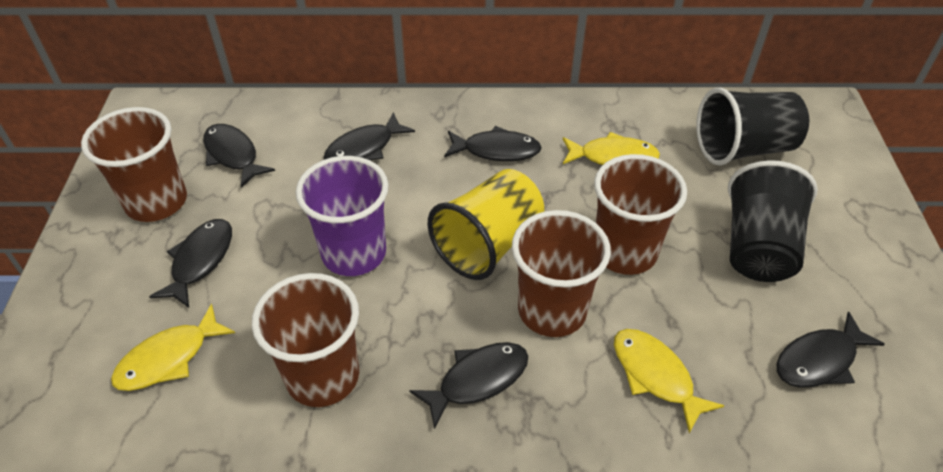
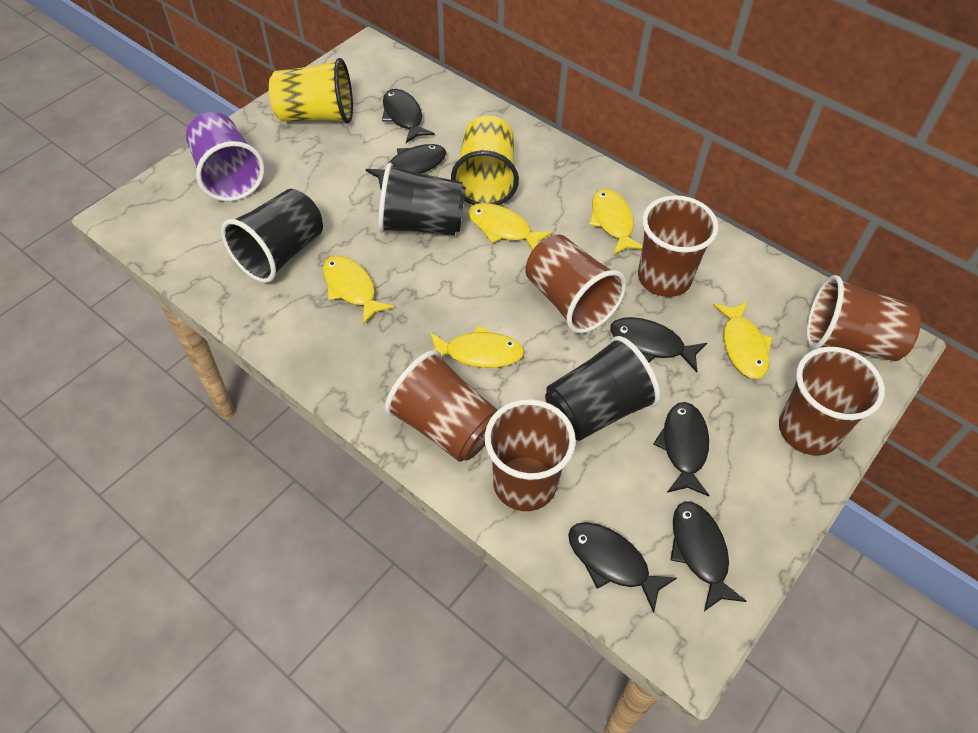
black cup: [696,88,809,166] [728,160,818,282] = 2 -> [221,189,323,283] [378,163,466,236] [545,336,661,441] = 3
brown cup: [81,107,187,222] [252,273,359,407] [512,210,611,337] [594,154,687,275] = 4 -> [385,350,497,462] [485,399,576,511] [525,235,627,333] [638,195,719,297] [779,347,885,456] [806,275,921,361] = 6
yellow cup: [428,169,544,280] = 1 -> [269,58,353,124] [451,116,519,205] = 2
yellow fish: [111,304,235,391] [563,132,660,165] [614,329,724,433] = 3 -> [323,255,394,325] [430,325,524,368] [468,203,552,250] [589,189,643,255] [713,301,773,379] = 5

